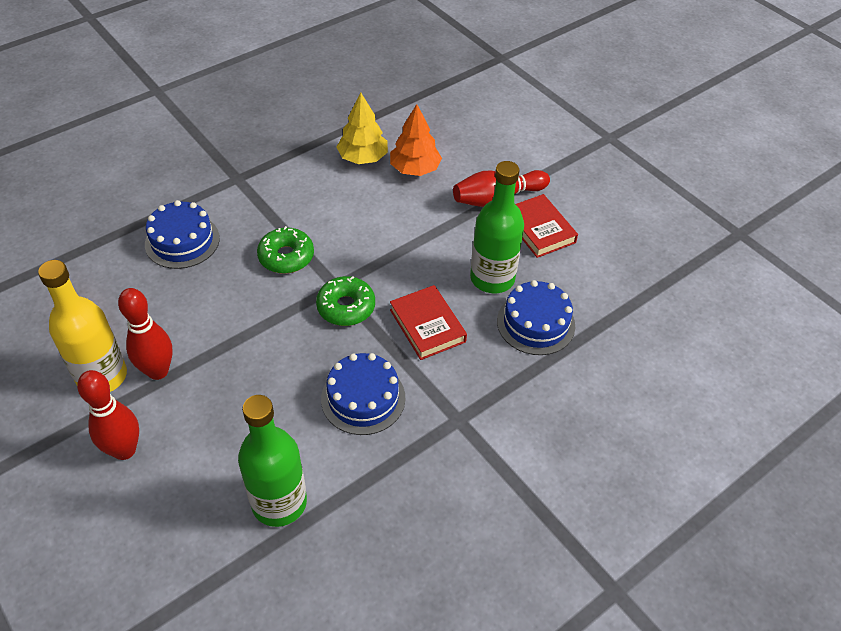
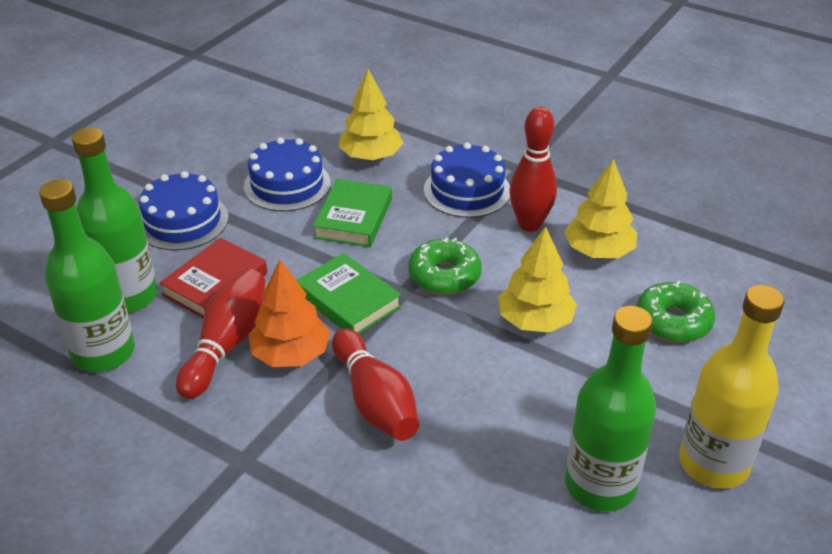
green book: none = 0 -> [296,253,402,334] [313,179,392,247] = 2
green bottle: [238,395,307,527] [470,161,524,293] = 2 -> [39,179,135,372] [72,127,158,313] [565,306,656,512] = 3
red book: [390,285,467,360] [516,194,578,258] = 2 -> [159,238,267,318] = 1
yellow tree: [336,93,388,164] = 1 -> [338,69,403,161] [498,226,577,333] [564,159,637,258] = 3

